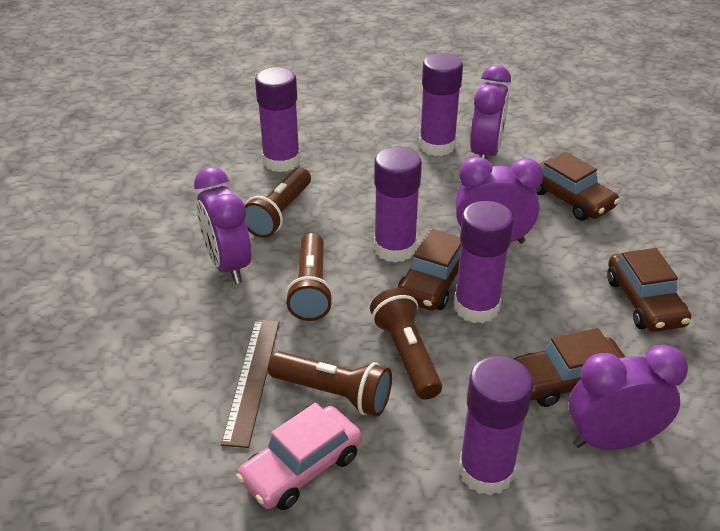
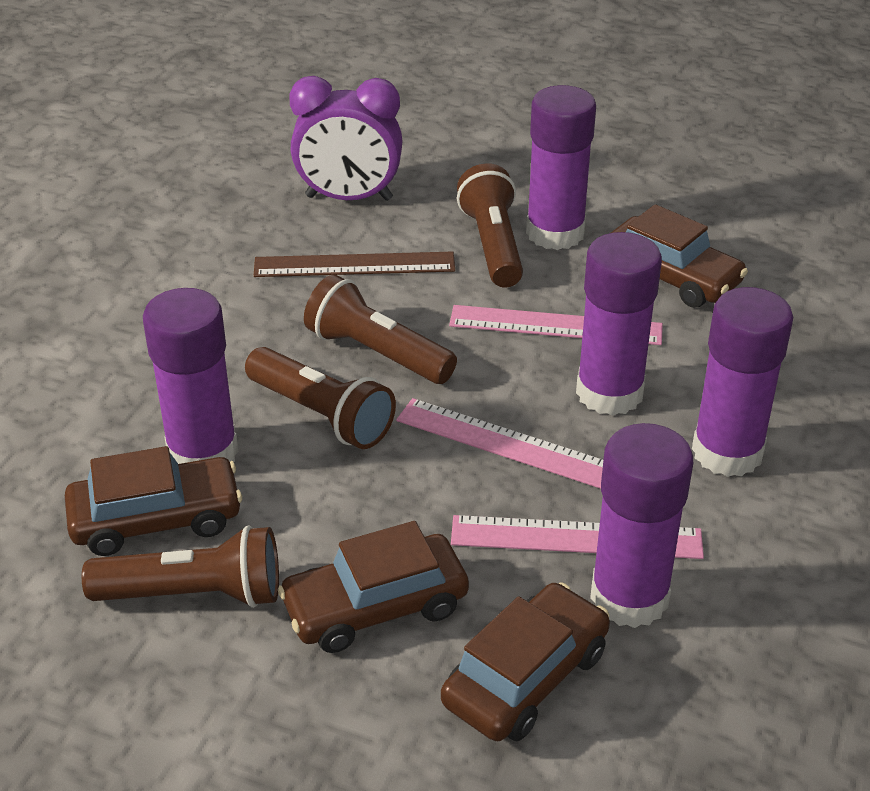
pink car: [236,403,362,510] = 1 -> none = 0
pink ruler: none = 0 -> [396,398,603,489] [449,305,663,345] [451,515,704,559] = 3
purple clock: [194,167,251,284] [456,157,543,243] [470,65,511,159] [569,345,688,450] = 4 -> [289,76,403,201] = 1

